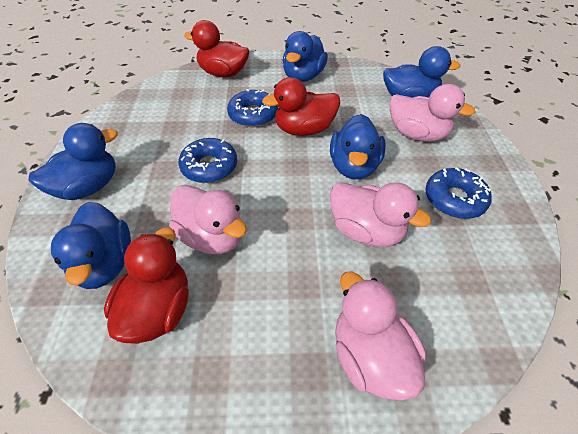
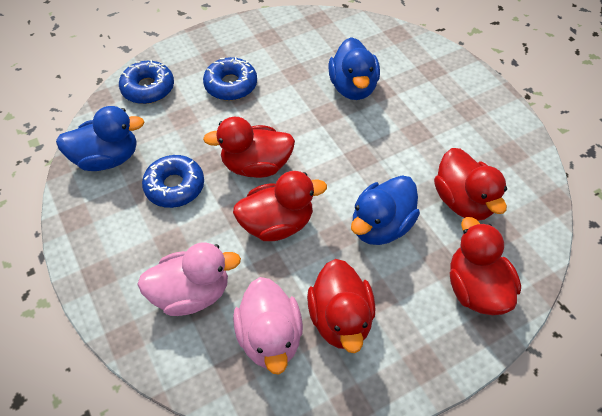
blue duck: [29,123,118,200] [51,202,131,289] [283,31,328,82] [330,114,386,179] [383,46,460,98] = 5 -> [56,106,145,171] [328,37,380,100] [351,175,420,245] = 3
pink duck: [169,185,247,254] [330,182,431,247] [335,271,426,400] [390,84,476,142] = 4 -> [137,242,241,316] [233,277,303,375] = 2
red duck: [104,227,188,344] [184,20,250,78] [262,77,340,136] = 3 -> [203,117,295,178] [233,171,327,241] [307,259,375,353] [434,148,507,221] [450,217,521,315] = 5

